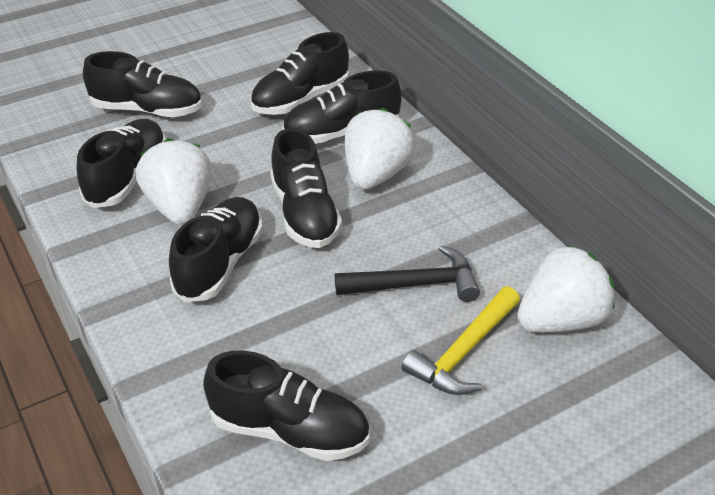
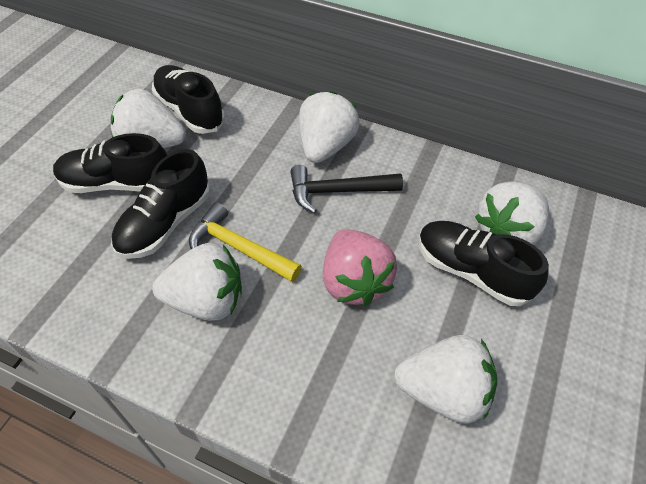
black shoe: [77,119,166,208] [83,51,202,117] [169,197,263,302] [203,350,370,461] [250,32,349,115] [270,128,342,248] [282,71,402,144] = 7 -> [53,133,167,193] [111,149,211,259] [152,65,225,134] [418,221,549,306] = 4
pink strawberry: none = 0 -> [323,229,397,306] = 1
white strawberry: [136,138,212,225] [345,108,415,190] [517,245,615,332] = 3 -> [111,89,186,148] [152,243,242,321] [299,91,360,163] [394,335,497,424] [475,181,549,245] = 5

